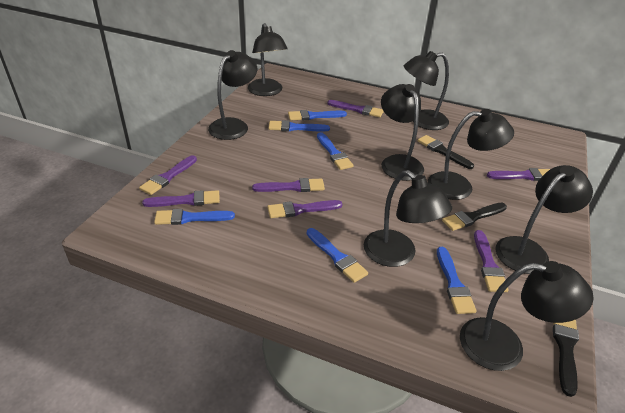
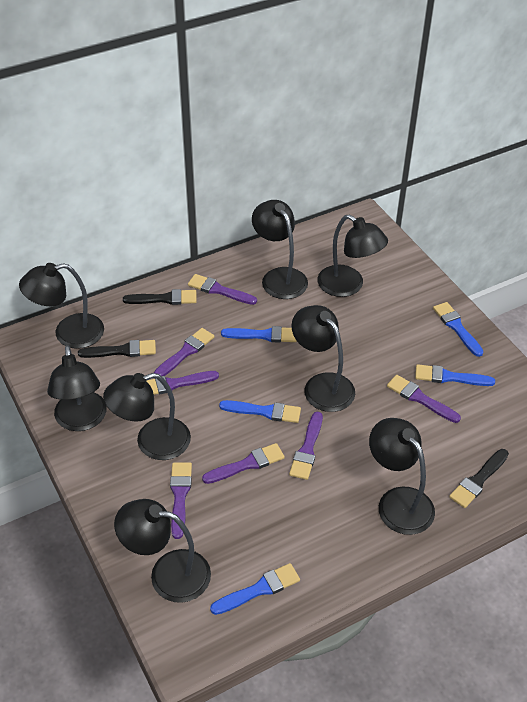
blue brush: [154,209,235,225] [268,120,330,131] [288,110,347,120] [307,228,368,283] [317,132,354,170] [437,247,477,314] = 6 -> [210,563,300,615] [219,400,301,423] [221,326,297,343] [415,364,495,386] [433,302,484,357] = 5

